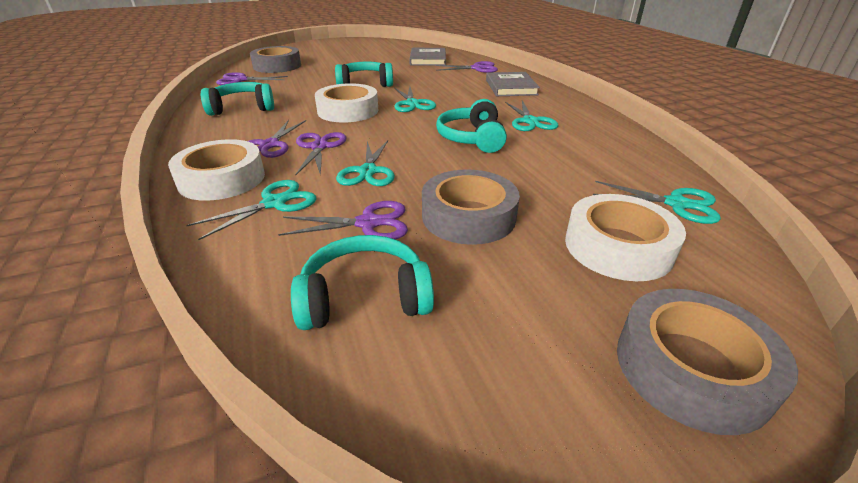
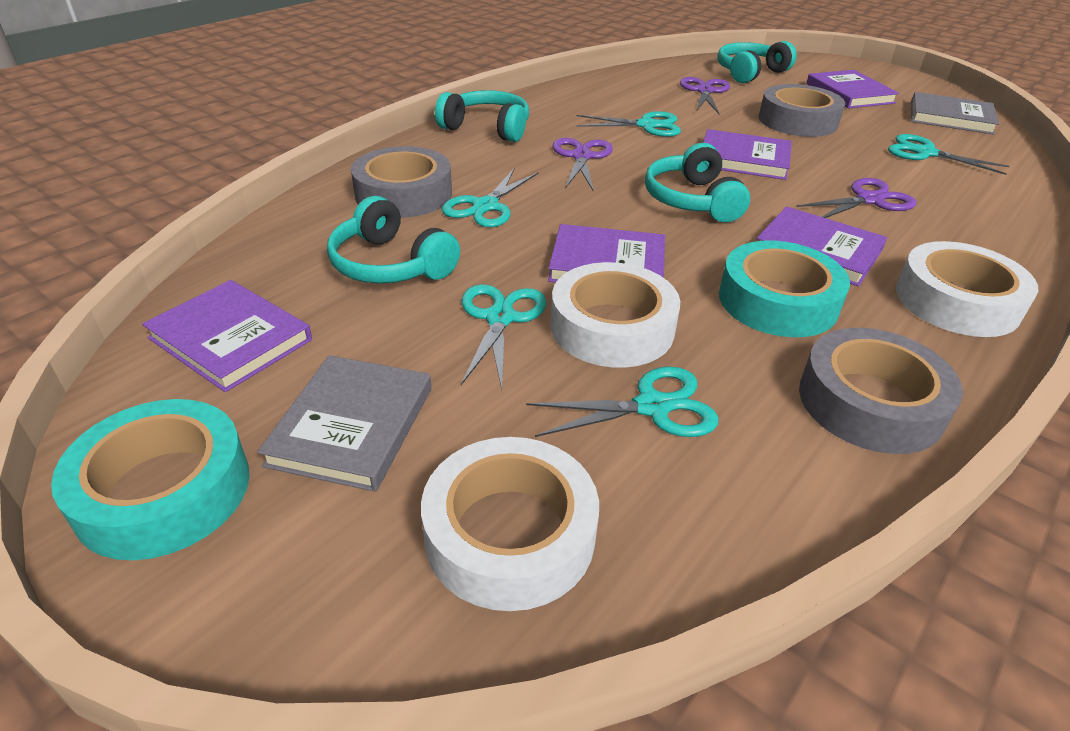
purple book: none = 0 -> [142,280,312,392] [548,224,665,283] [703,129,792,180] [757,206,887,287] [806,70,899,109] = 5
purple scissors: [216,72,288,85] [248,120,306,158] [279,201,408,239] [296,132,347,176] [435,61,498,73] = 5 -> [552,138,613,190] [680,77,730,114] [796,178,917,218] = 3
turquoise tape: none = 0 -> [51,399,250,560] [719,241,850,337] = 2

